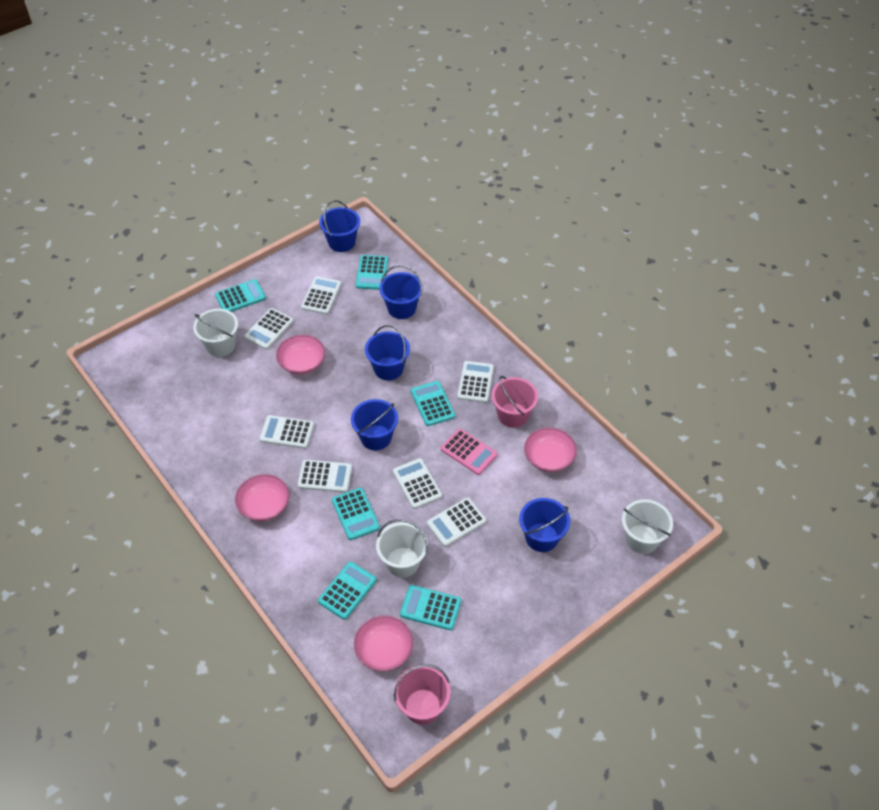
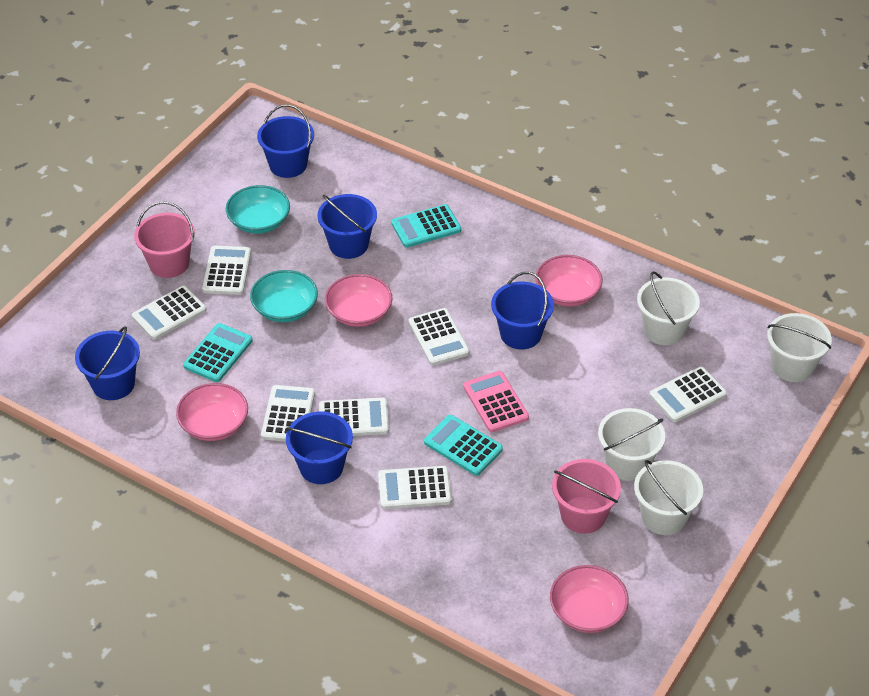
turquoise bowl: none = 0 -> [226,185,290,234] [250,270,318,322] = 2
turquoise calculator: [215,279,266,312] [318,562,377,620] [332,488,380,540] [356,255,388,290] [400,585,461,630] [411,381,455,426] = 6 -> [183,323,253,382] [391,204,461,248] [424,415,503,476] = 3
white bucket: [193,309,238,357] [376,519,428,578] [622,499,673,554] = 3 -> [598,408,665,481] [634,460,703,535] [637,271,700,345] [767,313,832,382] = 4

